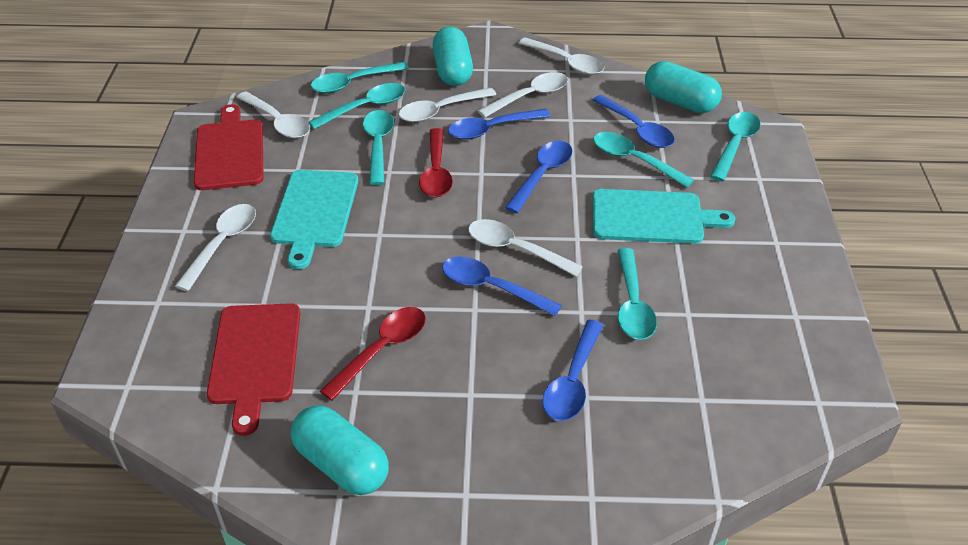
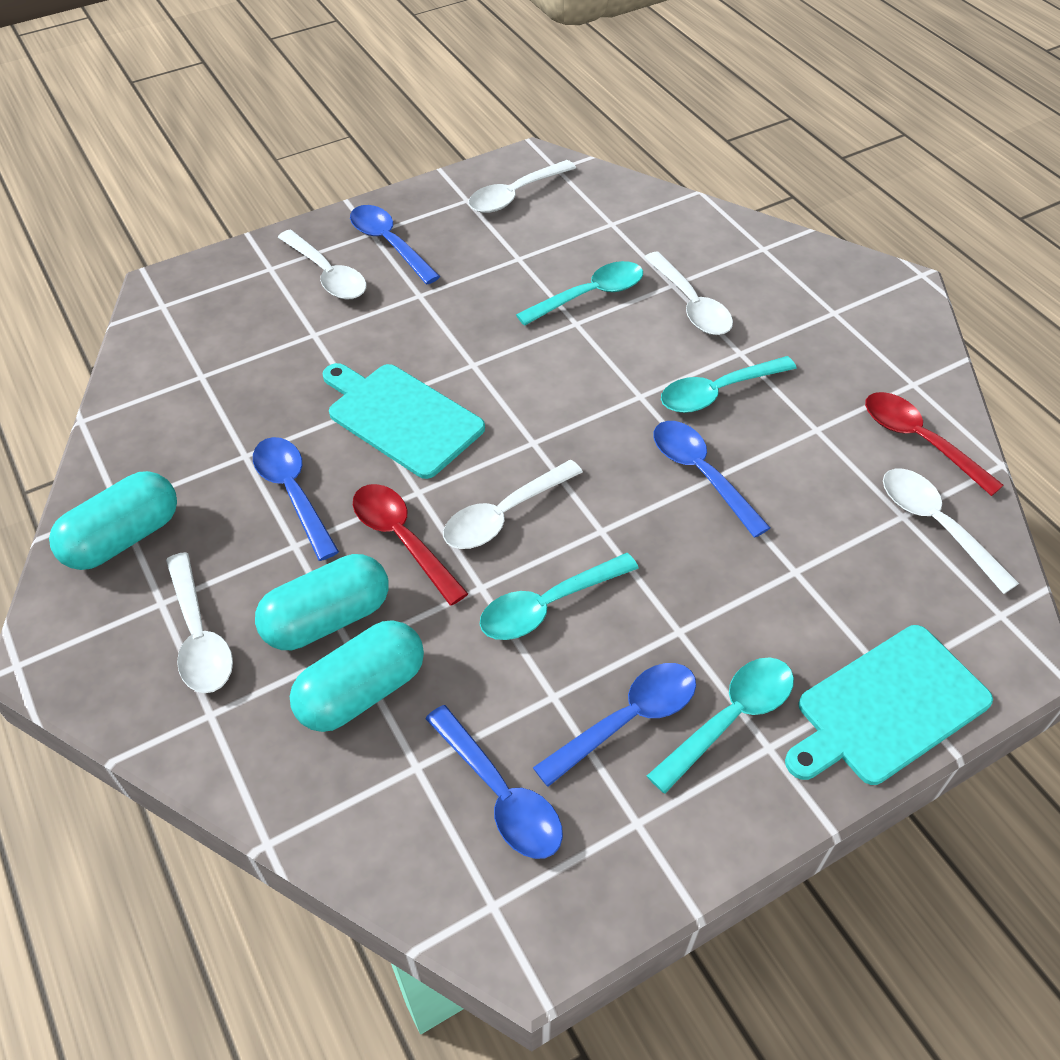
red cutting board: [194,104,263,190] [207,303,300,436] = 2 -> none = 0
turquoise spoon: [308,83,405,129] [311,62,409,93] [363,110,394,185] [593,132,694,188] [617,248,657,340] [710,112,760,181] = 6 -> [480,553,639,640] [516,261,643,326] [647,657,794,794] [661,356,797,413] = 4

